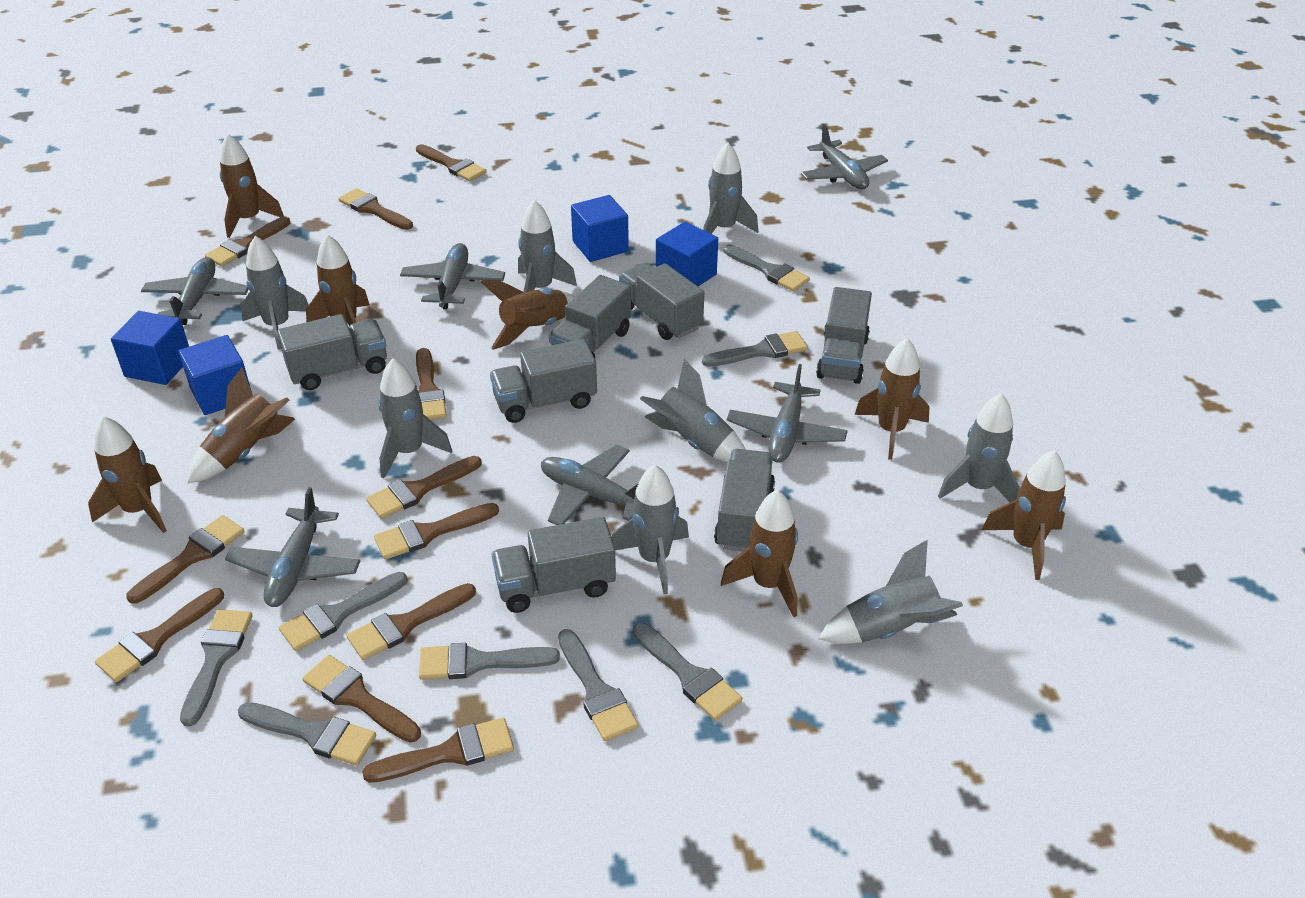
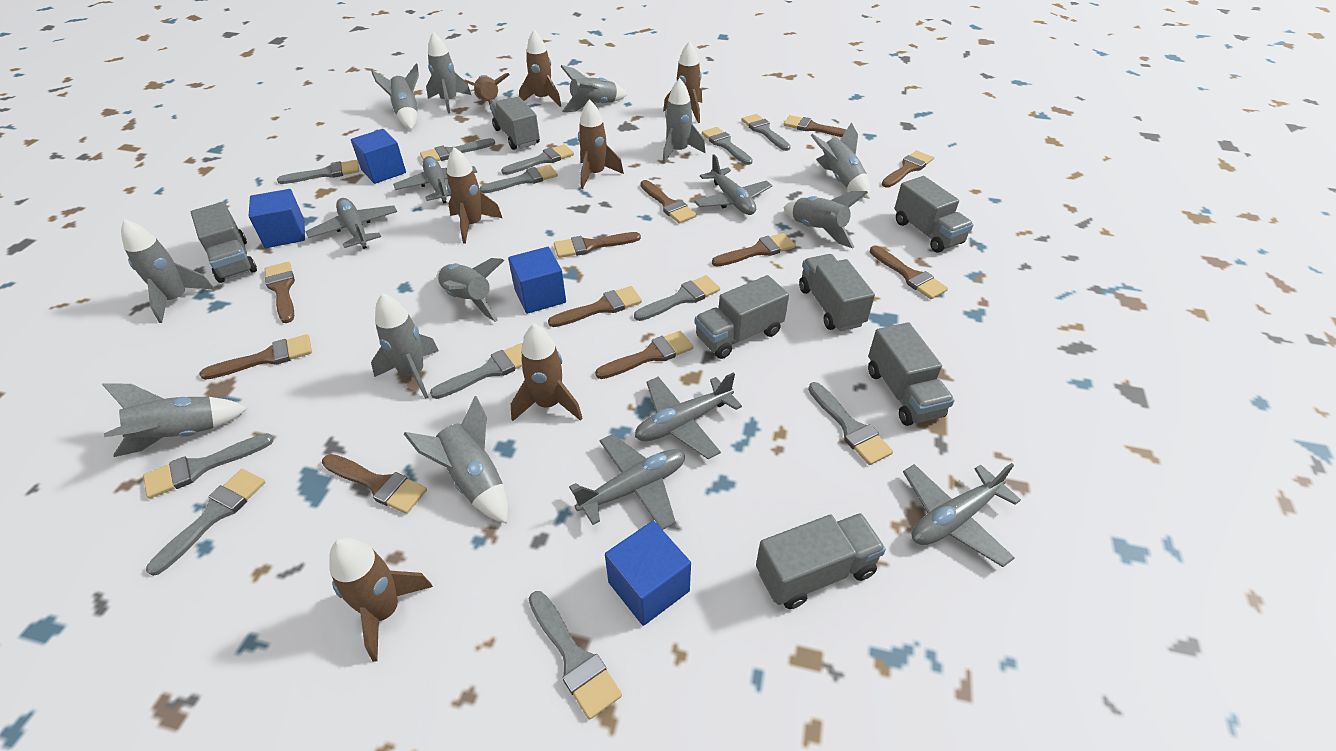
brown rocket: [88,416,167,533] [188,367,295,483] [220,134,284,238] [306,234,370,326] [481,280,575,350] [721,490,798,617] [855,338,930,460] [982,450,1066,580] = 8 -> [329,538,433,662] [447,147,502,244] [464,73,510,114] [511,324,583,421] [519,30,561,107] [578,99,624,189] [663,41,702,123] = 7
grey brush: [180,609,252,727] [238,702,376,766] [279,572,408,651] [419,643,560,680] [558,629,639,741] [633,623,742,721] [702,331,808,367] [724,244,810,291] = 8 -> [143,433,274,499] [146,469,265,576] [277,160,359,184] [420,138,495,161] [430,343,522,399] [479,164,558,194] [501,144,574,175] [529,591,622,720] [634,275,720,321] [702,127,753,165] [742,114,791,151] [808,382,893,465] = 12
grey rocket: [241,236,309,349] [378,358,452,478] [518,200,577,292] [612,465,689,594] [640,359,746,462] [703,143,758,234] [818,539,963,644] [938,393,1020,502] = 8 -> [102,384,248,457] [121,219,215,323] [371,64,419,130] [371,293,439,399] [404,396,508,524] [426,32,471,114] [437,258,504,322] [560,65,628,112] [662,78,706,164] [783,191,868,248] [811,122,871,199] = 11

